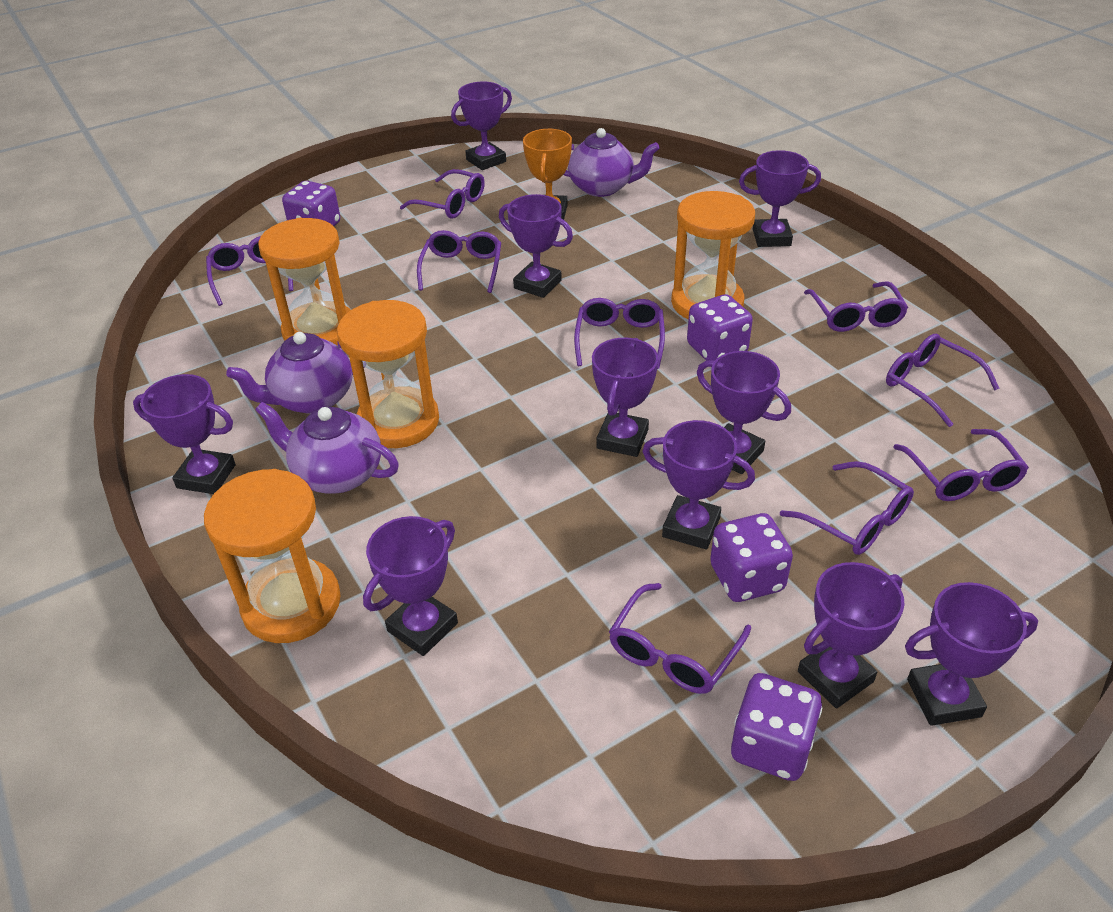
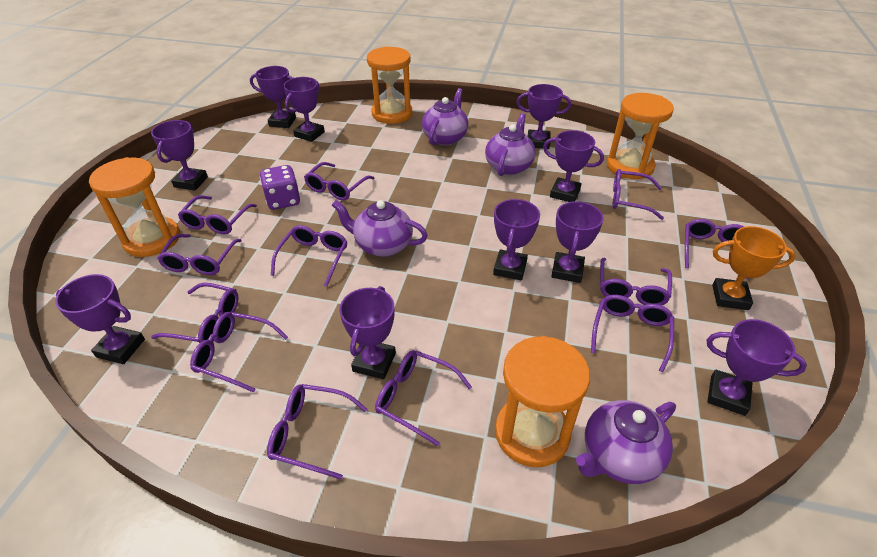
purple dice: [282,181,340,226] [687,294,753,361] [710,513,793,602] [731,673,822,781] = 4 -> [260,165,300,210] = 1
purple glasses: [206,236,293,306] [400,169,485,219] [417,230,501,293] [574,298,665,369] [609,583,751,694] [780,461,914,555] [804,281,908,332] [886,334,999,427] [893,429,1029,501] = 9 -> [151,283,238,343] [157,234,242,275] [178,195,257,234] [190,312,288,392] [267,384,367,480] [271,225,348,287] [304,162,374,200] [375,350,472,446] [591,295,674,372] [600,258,672,305] [613,169,664,220] [685,219,750,279] = 12
purple teapot: [226,332,364,414] [255,402,399,494] [564,128,660,197] = 3 -> [332,200,428,257] [422,88,468,146] [485,113,536,176] [576,400,676,484] = 4

